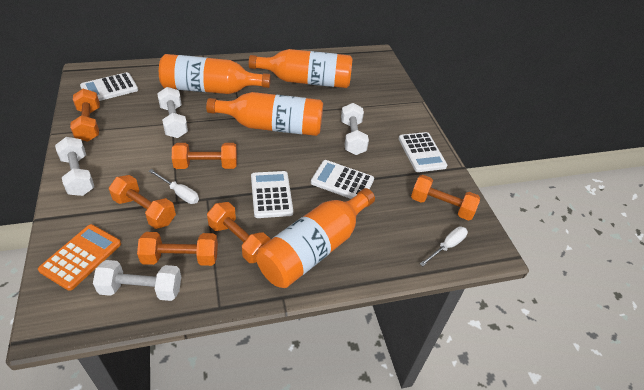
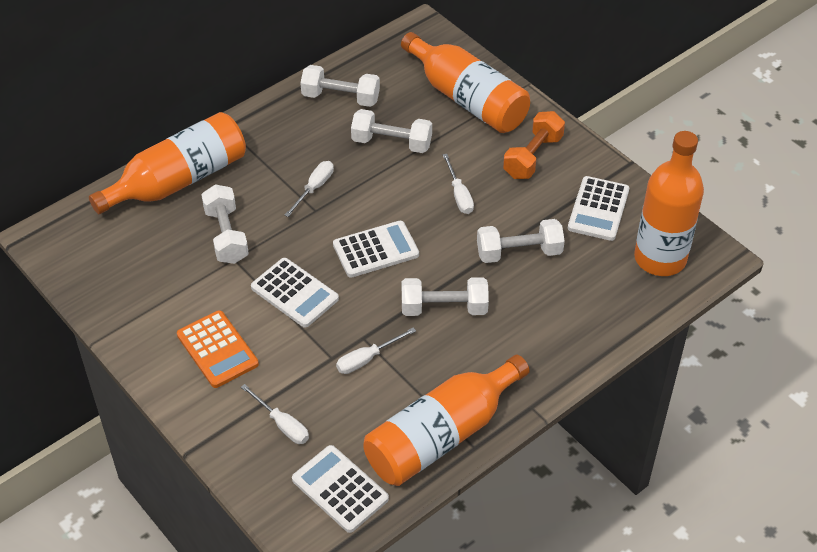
orange dumbbell: [70,89,100,142] [109,175,176,229] [137,232,218,266] [172,143,237,169] [207,202,270,263] [411,175,480,221] = 6 -> [503,111,565,179] = 1
white dumbbell: [55,137,94,196] [93,260,181,301] [157,87,188,138] [341,103,369,155] = 4 -> [201,184,249,264] [300,65,380,107] [351,109,432,153] [402,277,489,316] [477,219,565,263] = 5
white screwdriver: [149,169,199,204] [420,227,468,266] = 2 -> [241,384,309,444] [285,161,334,217] [336,327,416,374] [443,154,474,214] = 4

